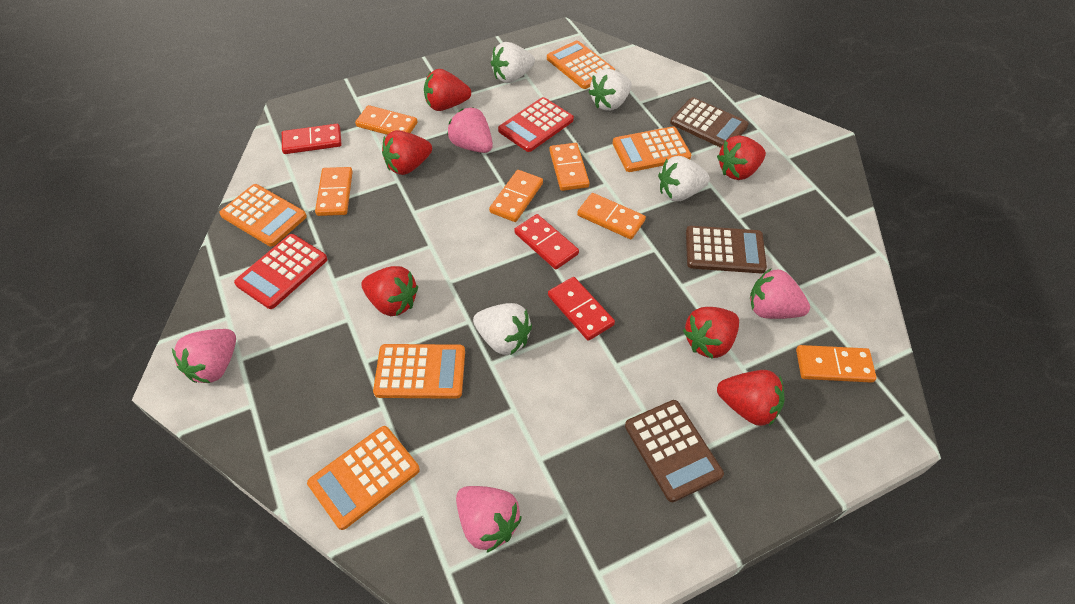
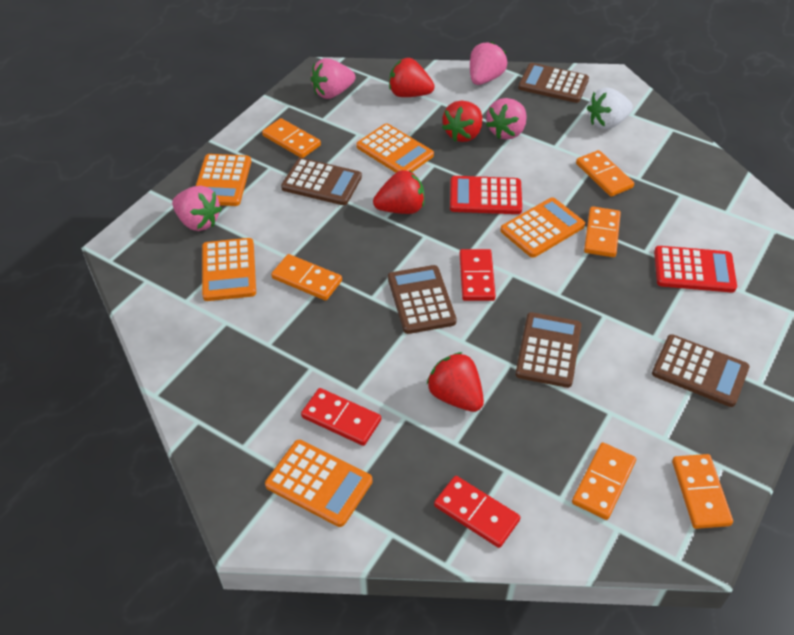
brown calculator: [625,400,724,502] [670,97,749,148] [686,226,767,273] = 3 -> [281,158,362,205] [388,265,457,334] [515,312,582,388] [518,63,589,103] [652,334,749,407] = 5
red strawberry: [361,266,418,316] [382,130,432,175] [424,69,471,111] [683,307,739,359] [717,135,766,180] [717,370,785,426] = 6 -> [373,170,424,214] [389,58,434,97] [427,352,484,412] [442,101,482,142] = 4
white strawberry: [473,303,532,355] [491,42,535,83] [589,69,632,111] [658,156,710,201] = 4 -> [587,88,633,129] = 1

